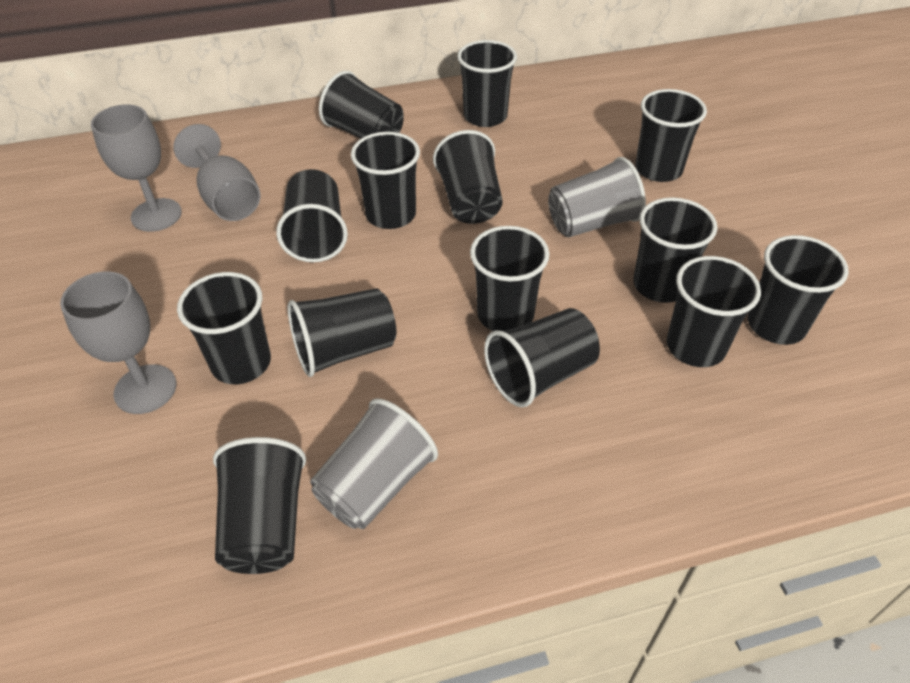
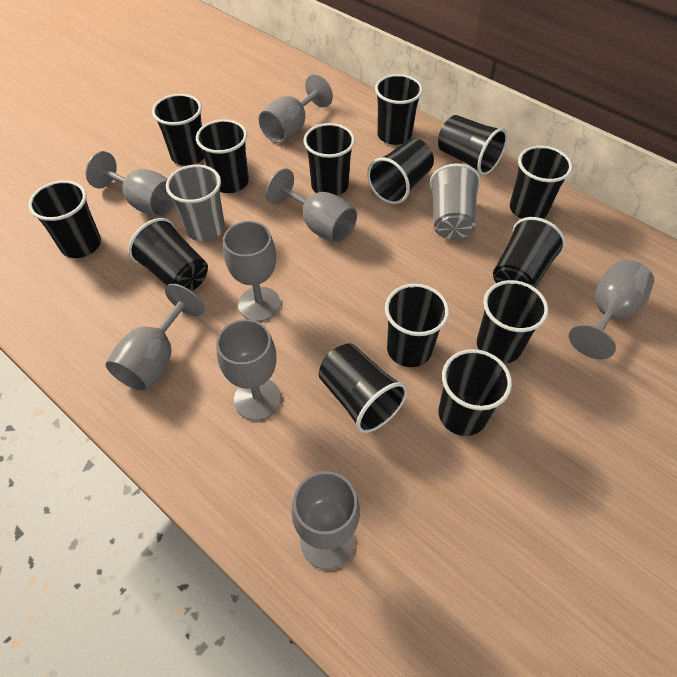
grey goblet: [60,271,176,414] [91,105,182,232] [173,124,260,221] = 3 -> [86,151,175,217] [105,284,205,391] [216,319,281,421] [223,221,281,322] [259,74,333,144] [266,168,357,244] [291,471,360,569] [569,260,654,359] = 8

